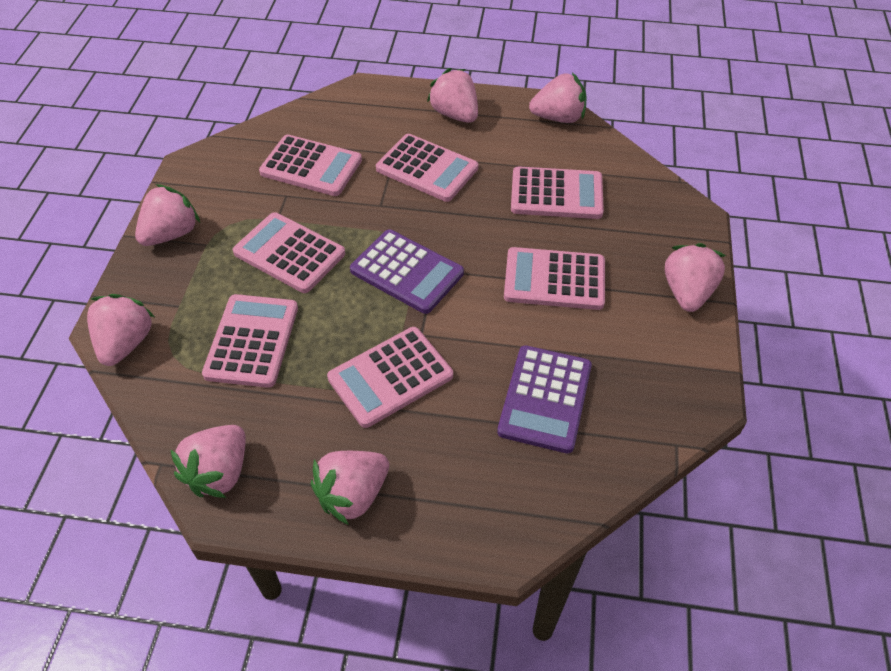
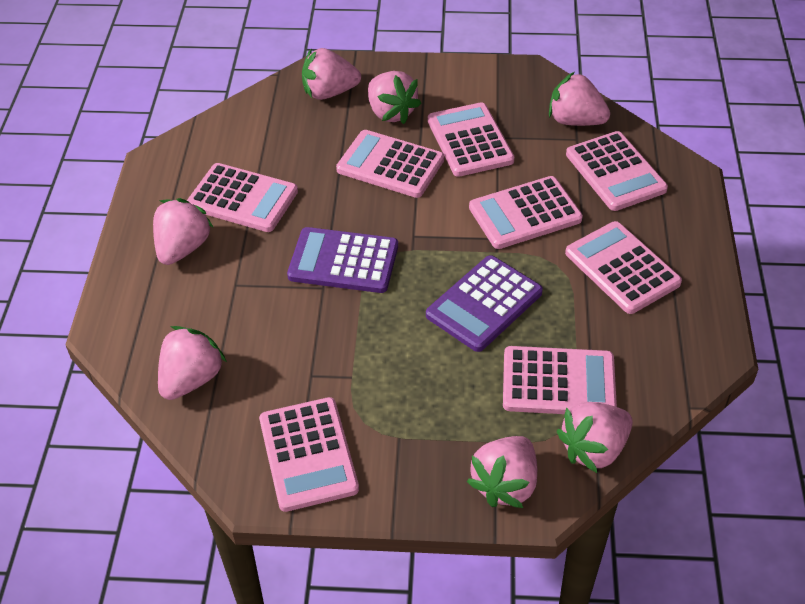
pink calculator: [202,294,298,388] [233,212,345,293] [259,134,362,196] [327,327,453,428] [376,134,478,202] [504,247,605,310] [511,167,604,219] = 7 -> [187,163,298,232] [259,397,359,512] [336,130,444,198] [428,102,514,177] [469,176,583,249] [503,346,617,414] [565,221,682,314] [566,131,668,211] = 8

